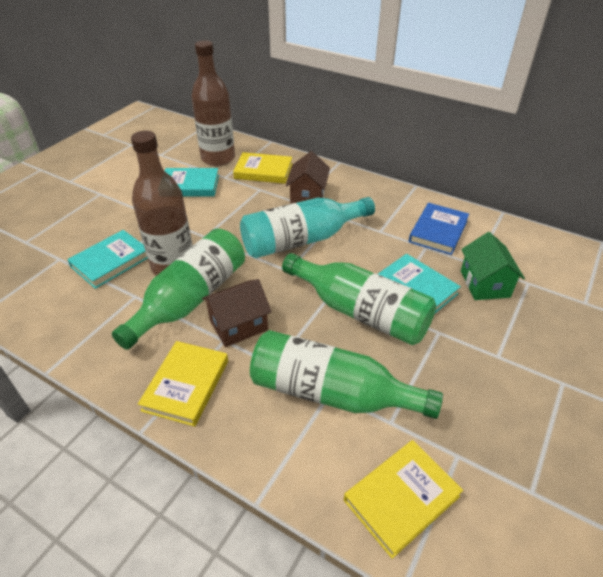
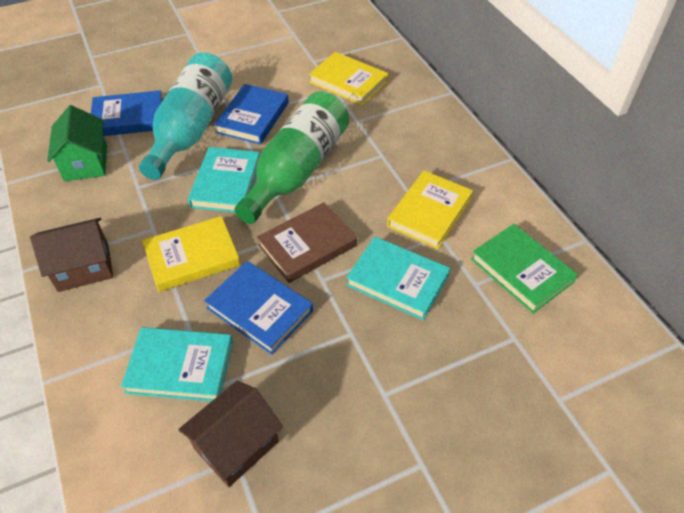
blue book: [409,203,469,255] = 1 -> [91,90,163,136] [204,261,313,355] [214,84,289,145] = 3
brown book: none = 0 -> [257,202,357,283] = 1
brown bottle: [131,131,193,276] [191,40,235,166] = 2 -> none = 0
green book: none = 0 -> [471,224,578,314] = 1
green bottle: [112,228,245,350] [250,330,443,419] [282,253,436,345] = 3 -> [234,92,349,224] = 1

